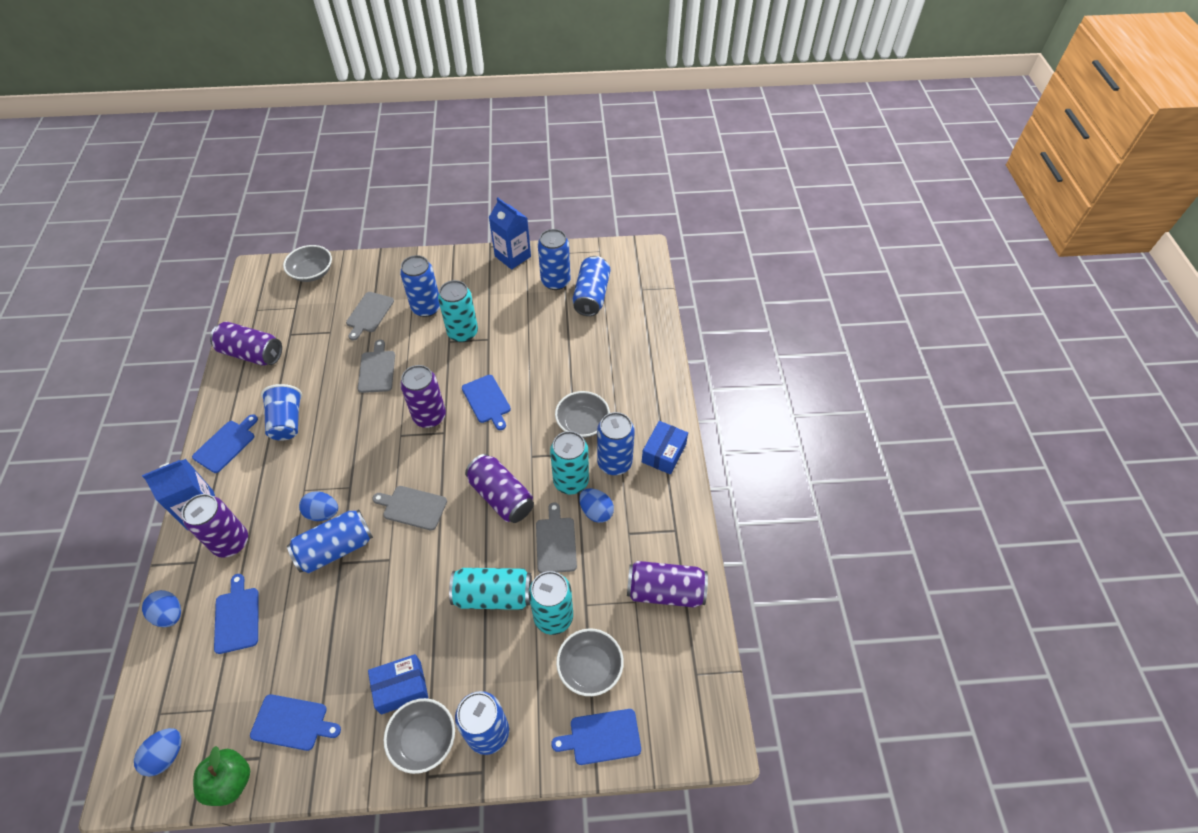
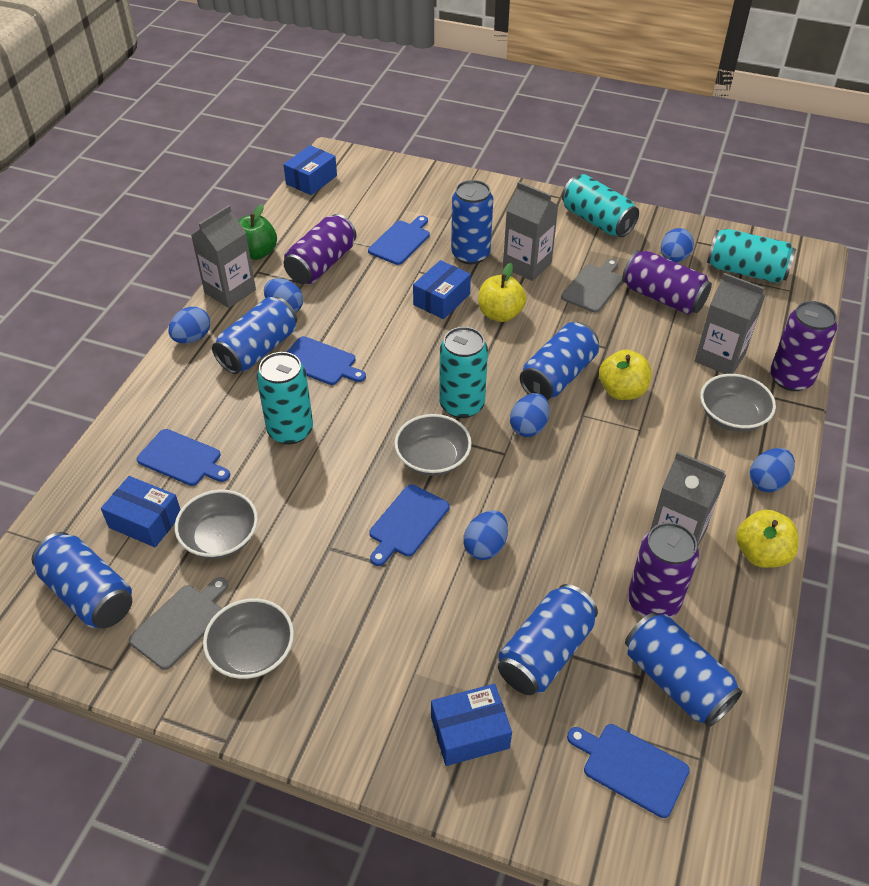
blue box: [368,654,428,715] [642,421,688,475] = 2 -> [101,476,181,547] [283,145,337,195] [413,260,471,319] [431,684,512,766] = 4
blue carton: [142,459,215,530] [489,198,531,269] = 2 -> none = 0
blue cup: [261,384,302,441] = 1 -> none = 0
blue egg: [134,728,181,776] [142,590,181,627] [299,491,338,521] [579,488,614,523] = 4 -> [168,307,210,344] [264,278,303,313] [463,510,508,560] [510,393,550,437] [661,228,694,263] [750,448,795,492] = 6
grey carton: none = 0 -> [191,205,256,308] [503,182,558,281] [650,451,726,547] [695,273,765,374] = 4
grey cutting board: [346,292,394,341] [357,340,395,393] [372,486,447,531] [536,502,577,573] = 4 -> [129,577,228,670] [561,259,622,313] = 2
purple can: [182,494,248,558] [210,322,282,366] [400,365,446,428] [465,454,534,523] [627,561,708,608] = 5 -> [283,214,357,284] [622,250,712,314] [628,522,699,618] [770,301,837,391] = 4
yellow apple: none = 0 -> [478,263,527,322] [599,349,651,400] [736,510,799,568] = 3

